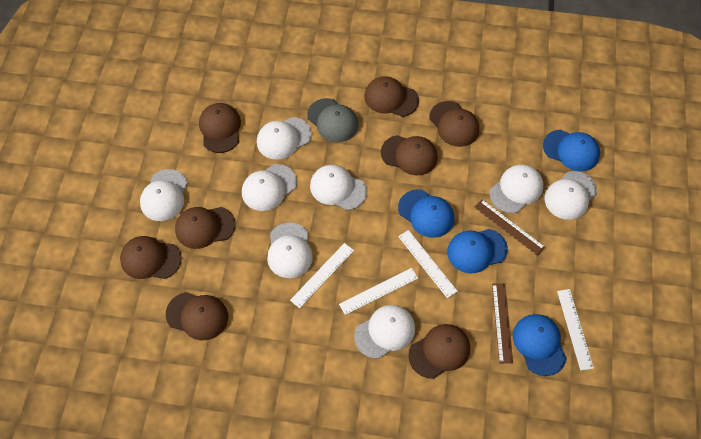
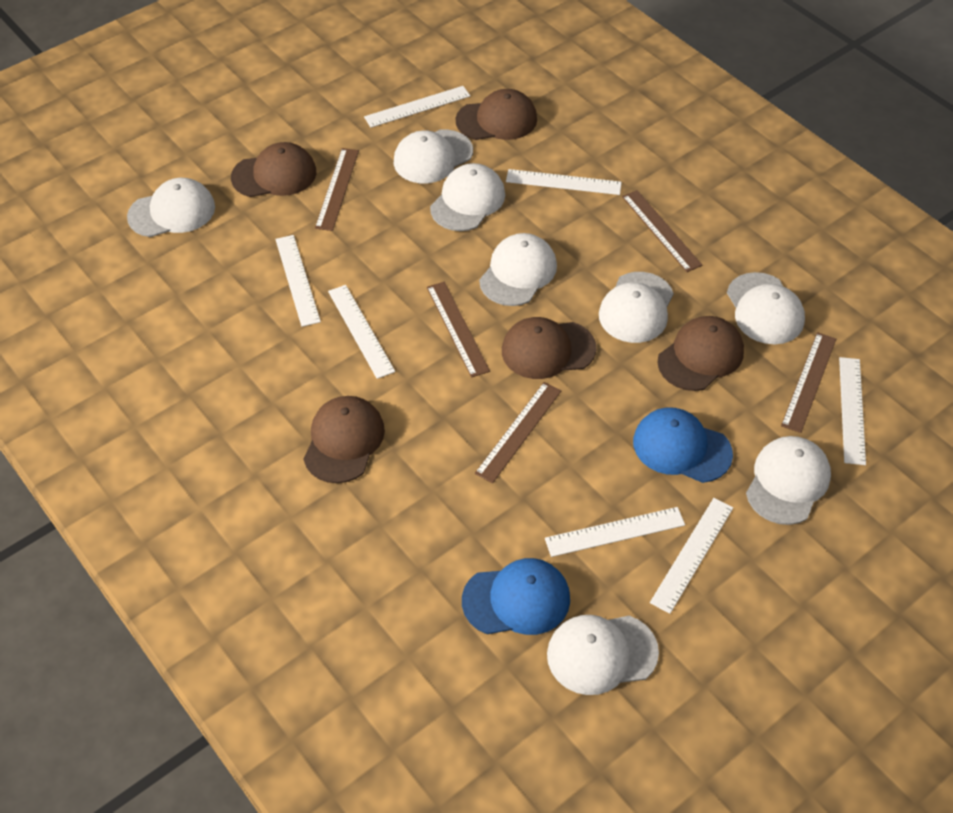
blue cap: [398,189,454,238] [447,229,508,273] [513,314,567,376] [543,130,600,171] = 4 -> [462,558,570,635] [633,407,733,483] = 2
brown cap: [120,236,182,279] [166,292,228,341] [175,207,235,249] [199,103,241,153] [364,76,419,117] [381,135,438,176] [408,324,470,379] [430,101,479,147] = 8 -> [231,142,316,197] [304,396,385,483] [456,89,537,140] [502,317,596,379] [657,316,744,391] = 5
brown ruler: [474,199,545,256] [492,283,513,364] = 2 -> [315,148,359,231] [427,282,490,377] [475,382,561,483] [622,190,702,272] [781,332,836,433] = 5
grey cap: [307,98,359,142] = 1 -> none = 0
white ruler: [290,243,354,308] [339,268,418,315] [398,230,458,298] [557,289,594,371] = 4 -> [275,235,321,327] [328,285,395,379] [364,86,470,128] [506,169,622,195] [545,507,685,557] [650,498,733,614] [839,357,866,465] = 7

